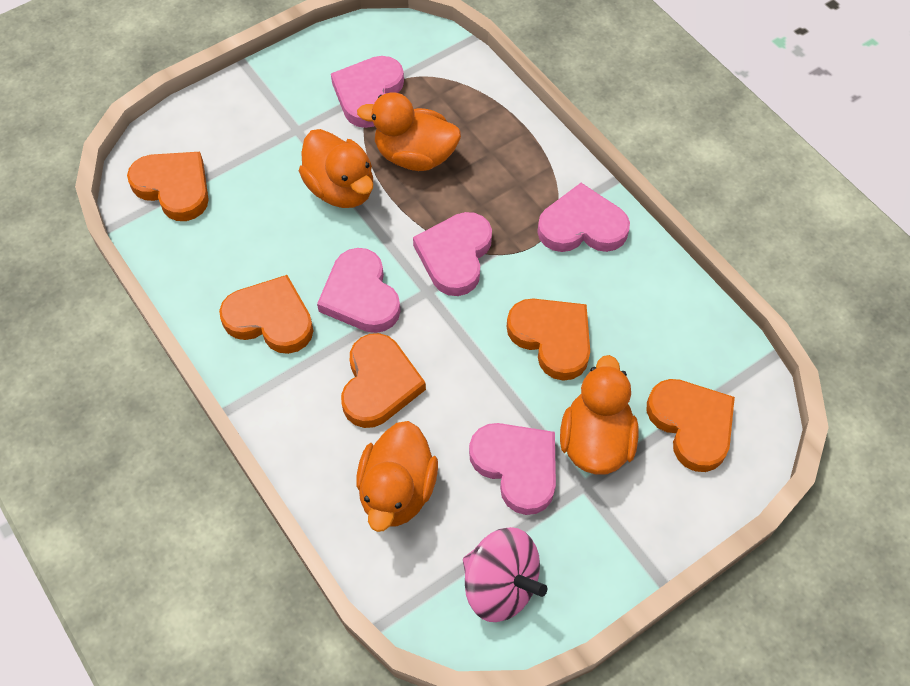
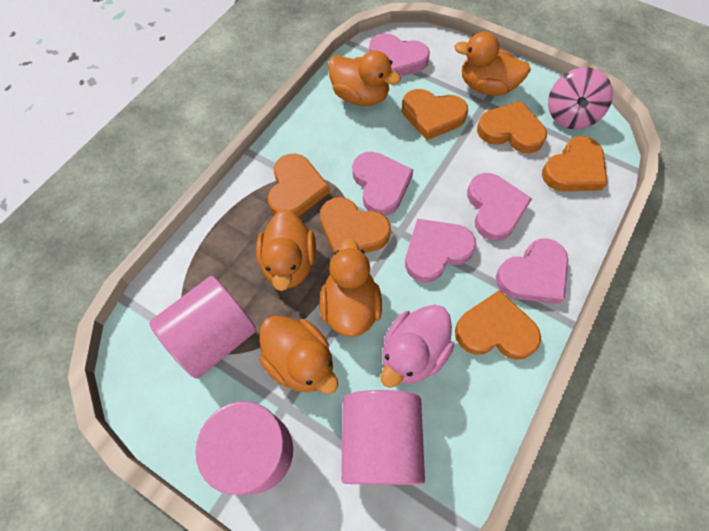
orange duck: [299,129,373,208] [356,421,438,532] [357,92,461,171] [560,355,638,475] = 4 -> [256,209,316,291] [259,316,338,394] [319,239,382,337] [328,51,401,106] [454,32,531,96] = 5
orange heart: [127,152,209,221] [219,275,313,354] [341,333,426,428] [507,299,590,381] [647,379,735,472] = 5 -> [268,154,330,217] [320,197,391,255] [402,89,468,140] [455,290,541,360] [477,101,547,154] [542,136,607,191] = 6
pink cylinder: none = 0 -> [149,276,256,379] [195,401,293,495] [341,390,425,485] = 3
pink duck: none = 0 -> [381,305,454,388] = 1

